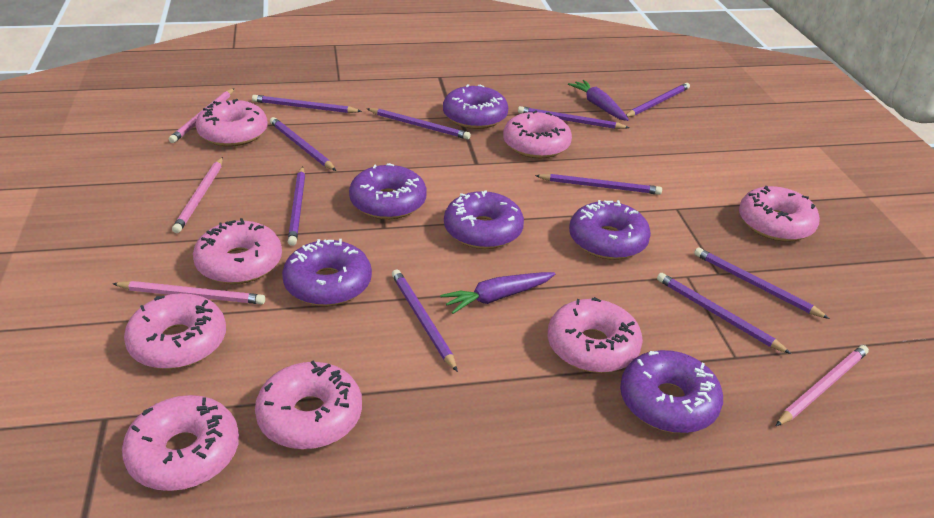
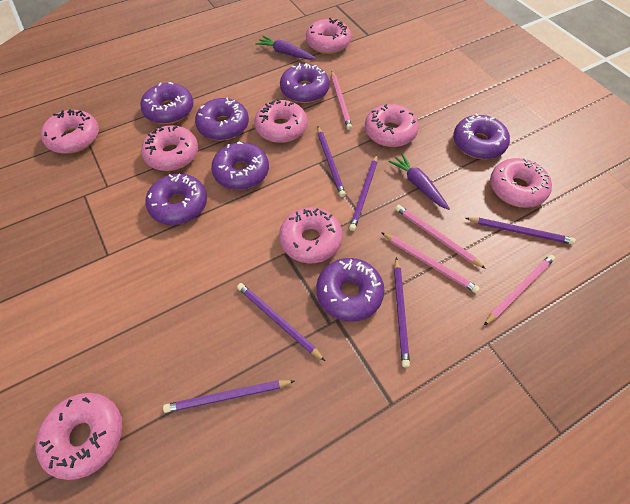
purple donut: [282,239,372,306] [349,163,427,219] [443,84,508,129] [444,190,524,249] [569,200,651,260] [620,350,723,433] = 6 -> [140,82,194,124] [146,174,207,225] [195,97,249,141] [211,142,269,190] [280,63,330,103] [316,258,385,322] [453,114,510,159] = 7
purple pencil: [252,95,362,113] [270,117,336,171] [288,166,305,246] [367,108,471,140] [392,269,458,372] [518,106,629,129] [535,174,662,195] [626,83,690,117] [657,273,791,354] [694,248,830,319] = 10 -> [163,380,294,413] [237,283,325,361] [317,127,346,197] [349,155,378,231] [394,257,410,367] [465,218,575,244] = 6

